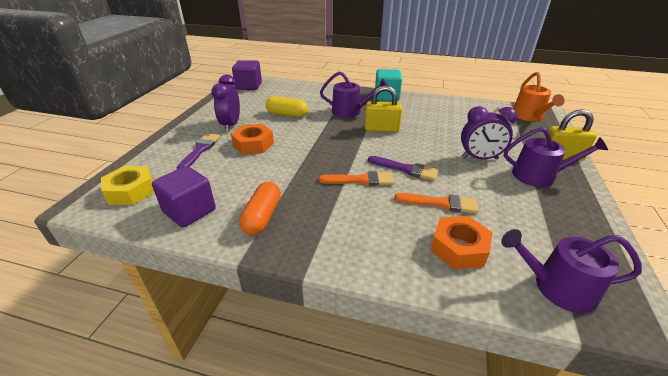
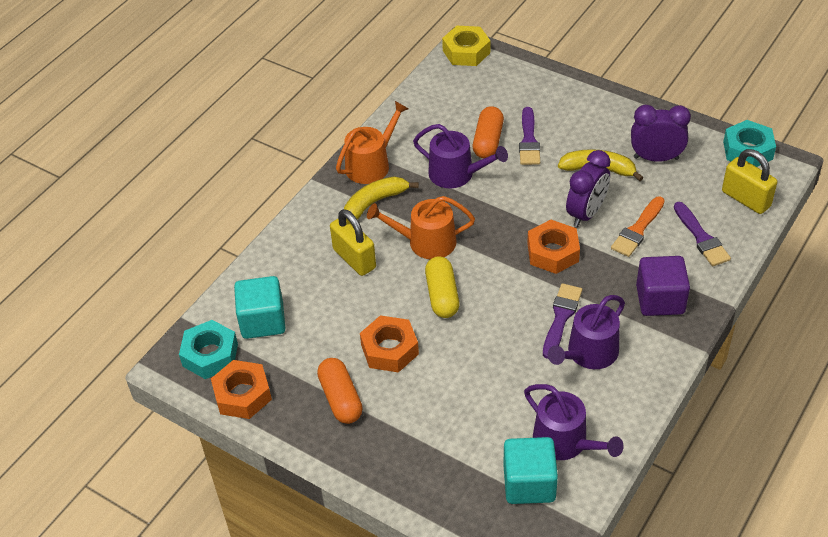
orange brush: [319,171,394,186] [394,193,479,213] = 2 -> [611,196,665,257] = 1
orange capsule: [239,182,281,235] = 1 -> [317,358,363,424] [473,106,504,158] = 2
orange nut: [231,124,274,154] [430,216,493,269] = 2 -> [211,360,272,419] [360,315,419,373] [527,220,580,274] = 3
orange watering can: [513,72,565,121] = 1 -> [336,101,409,184] [367,196,475,259] = 2
purple brush: [177,133,220,169] [368,156,439,181] = 2 -> [519,107,540,165] [543,283,582,359] [674,202,731,266] = 3
purple cube: [152,166,216,228] [232,60,262,90] = 2 -> [636,256,690,316] = 1
turquoise cube: [375,69,402,101] = 1 -> [234,276,285,339] [503,437,558,504] = 2
turquoise nut: none = 0 -> [179,320,238,379] [723,120,776,167] = 2
yellow banana: none = 0 -> [344,176,419,220] [558,149,644,181] = 2

